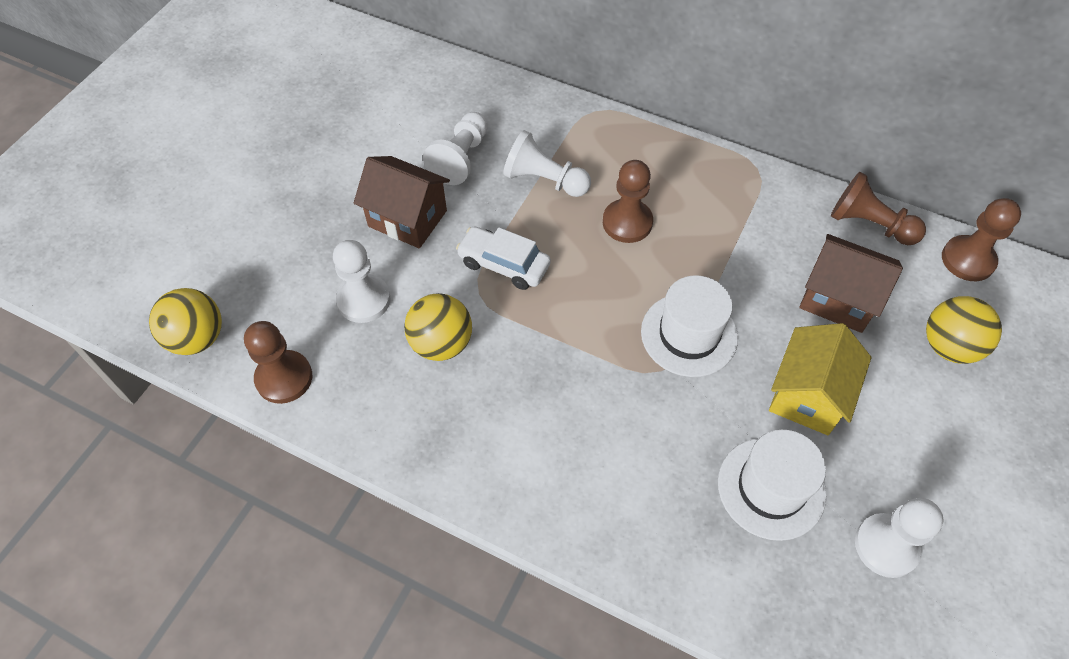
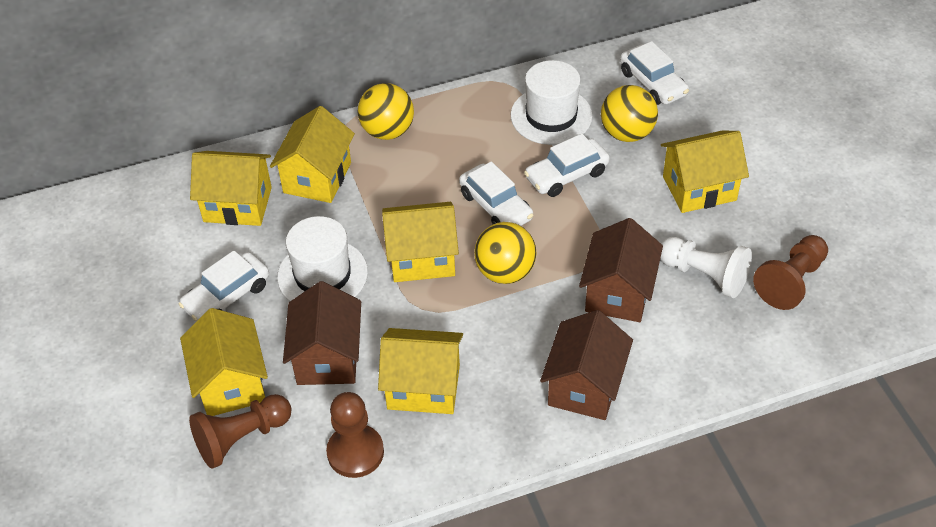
brown house: [354,156,450,248] [799,234,903,333] = 2 -> [283,281,361,385] [540,310,633,420] [579,218,663,322] = 3
brown pawn: [244,321,312,404] [603,160,653,243] [831,172,926,245] [942,198,1021,281] = 4 -> [189,394,291,469] [326,392,384,478] [753,235,828,310] = 3
white car: [456,226,551,290] = 1 -> [178,250,269,321] [459,161,534,226] [524,134,610,197] [620,41,689,105] = 4
white pawn: [333,240,390,323] [423,112,488,185] [503,130,591,197] [855,498,944,578] = 4 -> [660,237,752,298] = 1
yellow house: [769,323,872,435] = 1 -> [180,308,268,416] [190,151,272,226] [270,106,355,203] [378,328,463,414] [382,202,459,282] [661,130,749,213] = 6

